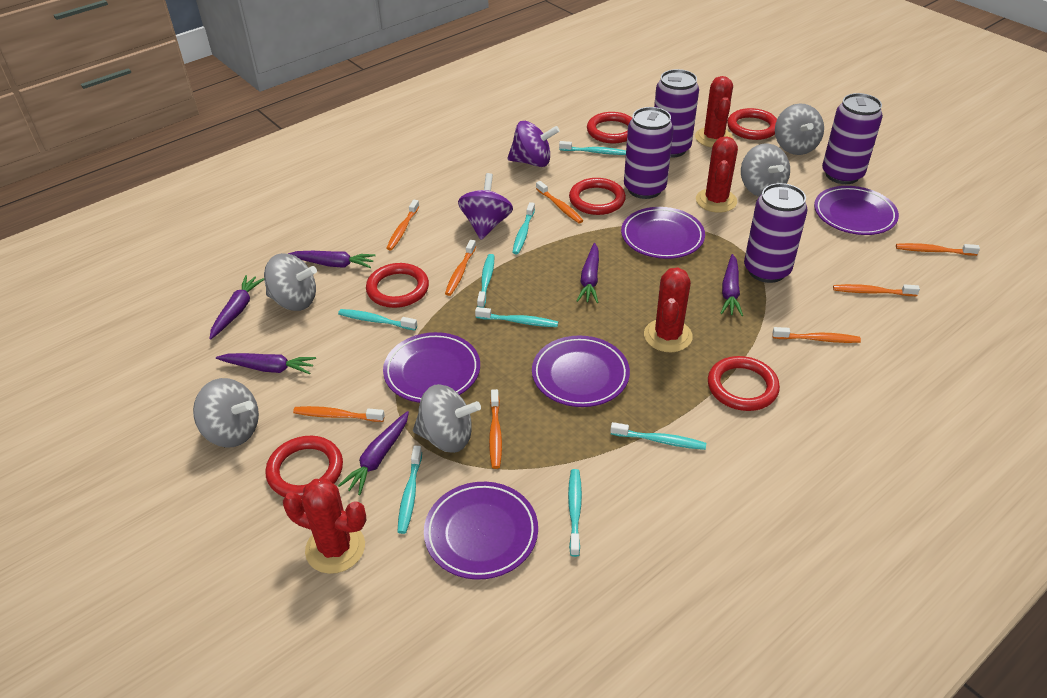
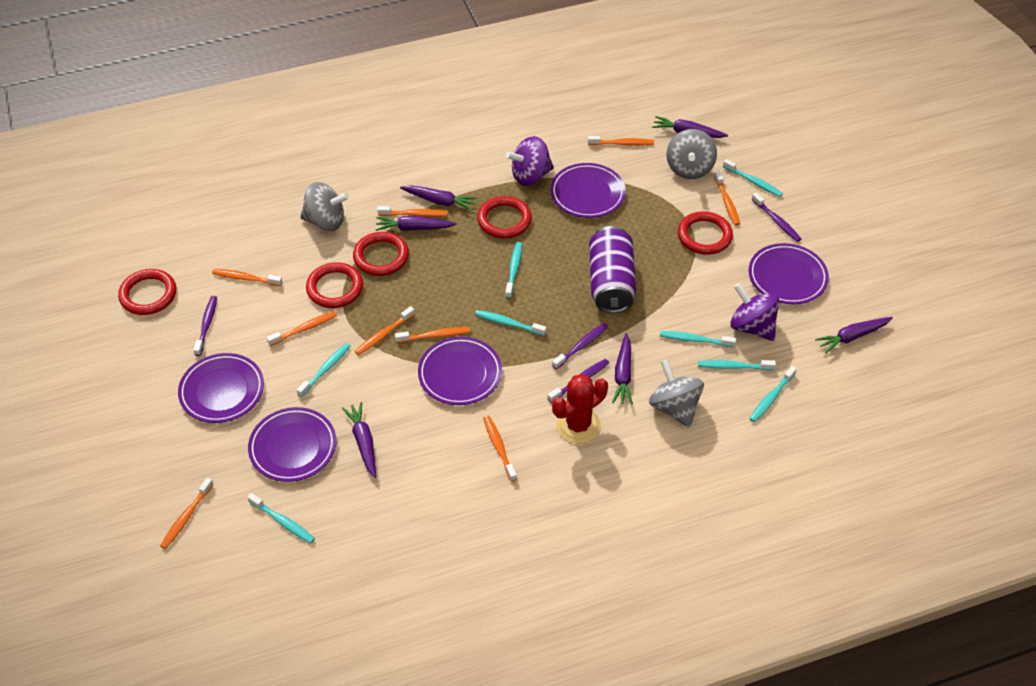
grey spinning top: [193,378,259,448] [264,253,317,311] [413,384,481,453] [741,143,790,197] [775,103,824,155] = 5 -> [300,182,349,231] [649,359,704,428] [667,129,717,179] = 3
orange toothbrush: [293,406,385,422] [386,200,419,251] [445,240,476,296] [489,389,502,469] [536,181,584,224] [772,327,861,343] [833,284,920,296] [896,243,980,256] = 8 -> [160,478,214,549] [212,269,282,286] [267,311,338,346] [355,306,415,355] [378,206,448,217] [395,327,470,343] [483,416,517,482] [588,136,654,145] [714,171,740,225] = 9
purple can: [624,107,674,199] [654,69,699,158] [744,183,808,283] [822,93,883,184] = 4 -> [589,226,636,313] = 1
purple toothbrush: none = 0 -> [193,296,217,356] [547,359,609,403] [552,323,608,369] [751,192,801,242] = 4
red cactus: [283,478,367,574] [644,267,693,352] [695,76,733,147] [696,136,738,213] = 4 -> [552,374,608,444] = 1
red ring: [265,436,343,498] [366,263,429,308] [569,178,626,215] [587,112,632,144] [708,356,780,411] [727,108,777,140] = 6 -> [118,269,176,315] [306,262,363,308] [353,232,409,276] [477,196,532,238] [678,211,733,255] = 5

